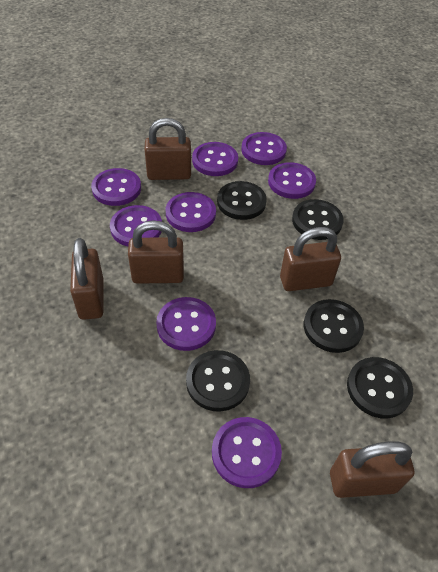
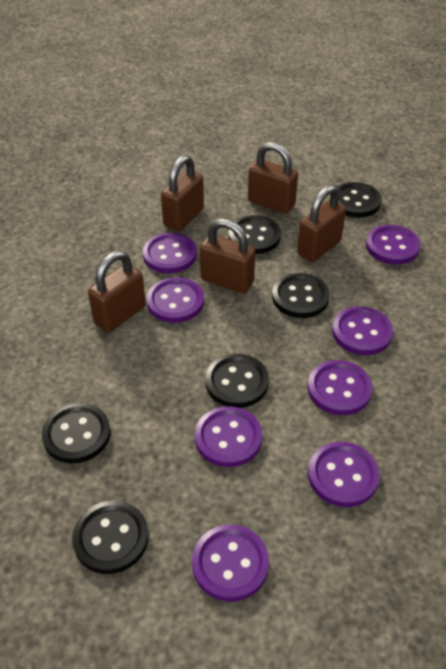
black button: [186,350,250,411] [217,181,267,220] [292,199,344,240] [304,299,364,353] [347,357,413,419] = 5 -> [42,403,111,463] [72,501,149,574] [205,354,269,408] [229,215,281,254] [272,273,330,318] [337,182,382,218] = 6

